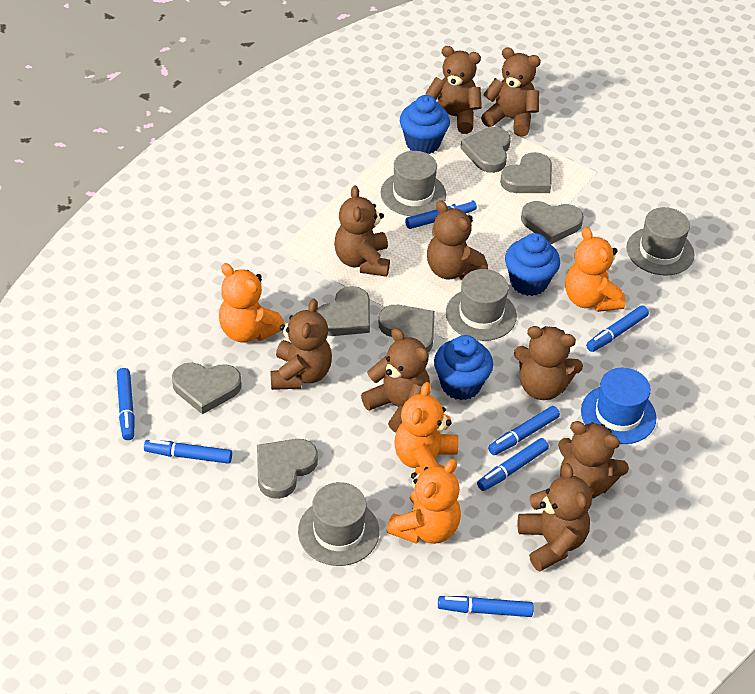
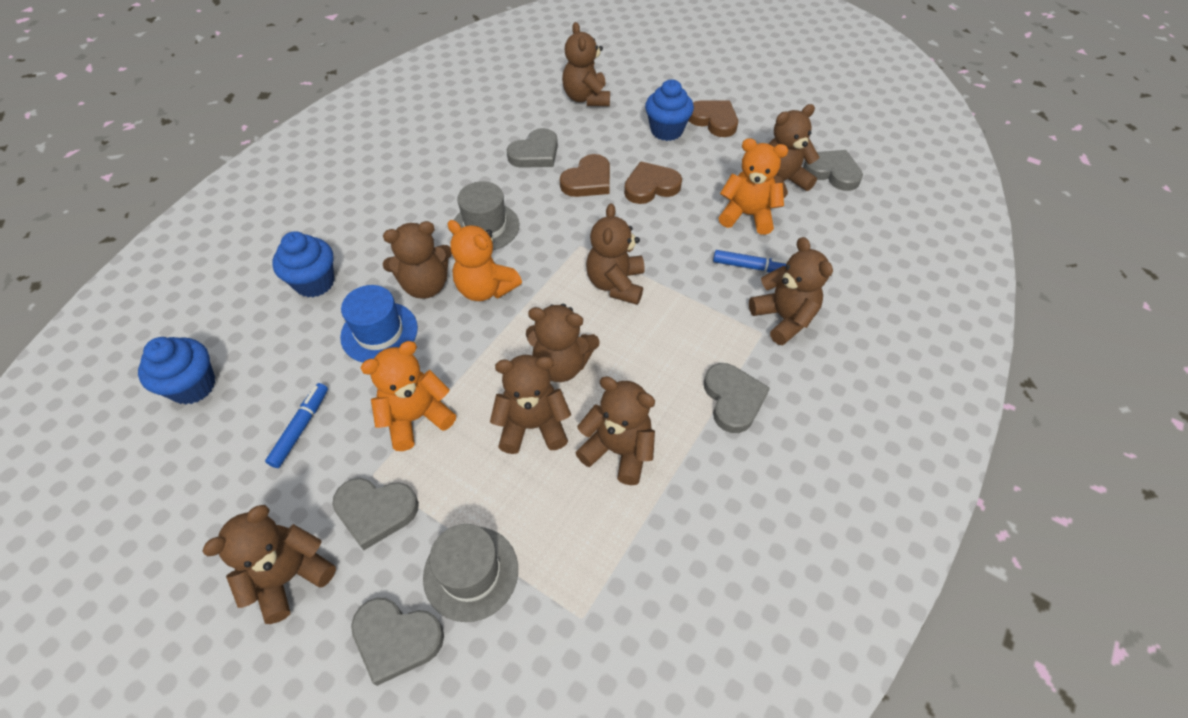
blue marker: [117,368,135,440] [144,440,232,464] [405,200,477,229] [438,596,534,617] [477,438,549,491] [488,406,560,455] [586,305,649,352] = 7 -> [265,383,328,468] [713,250,788,273] = 2
brown heart: none = 0 -> [560,154,610,197] [624,161,682,204] [688,100,738,137] = 3
grey hat: [298,482,379,566] [381,151,446,216] [446,269,517,341] [626,207,694,276] = 4 -> [423,524,518,622] [452,181,519,250] = 2
grey heart: [172,363,242,414] [257,439,318,499] [316,286,370,336] [379,305,435,353] [460,127,511,173] [500,152,552,193] [521,201,584,244] = 7 -> [332,478,419,550] [351,598,444,686] [507,128,558,168] [704,363,770,433] [803,150,863,191] = 5
orange teddy bear: [219,263,285,343] [387,459,461,544] [394,382,458,474] [565,227,626,312] = 4 -> [361,341,456,451] [447,220,522,301] [719,138,788,235] = 3

